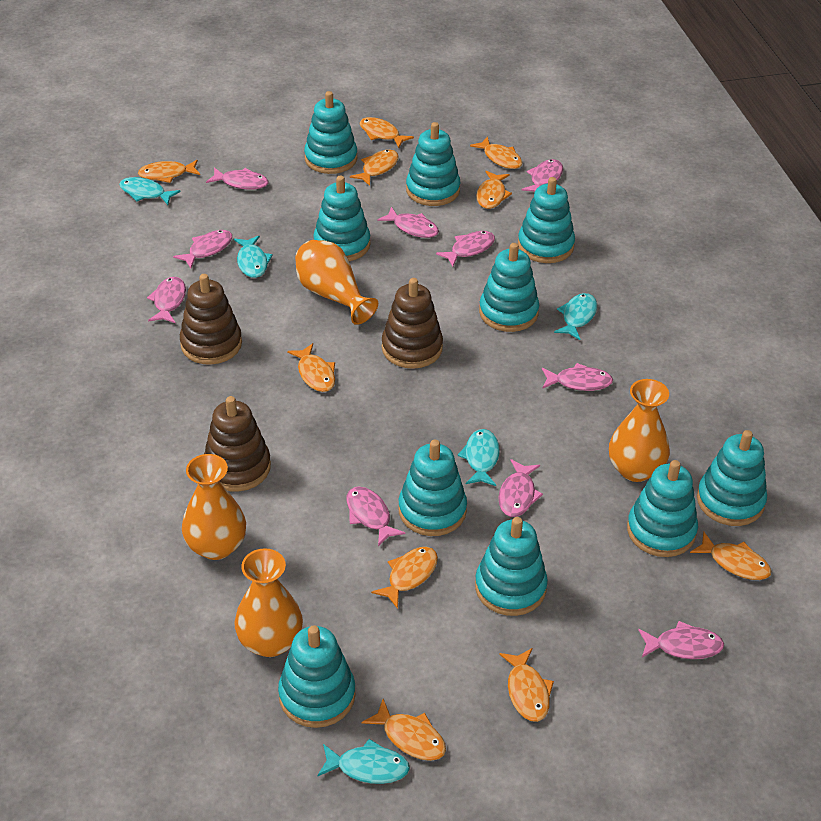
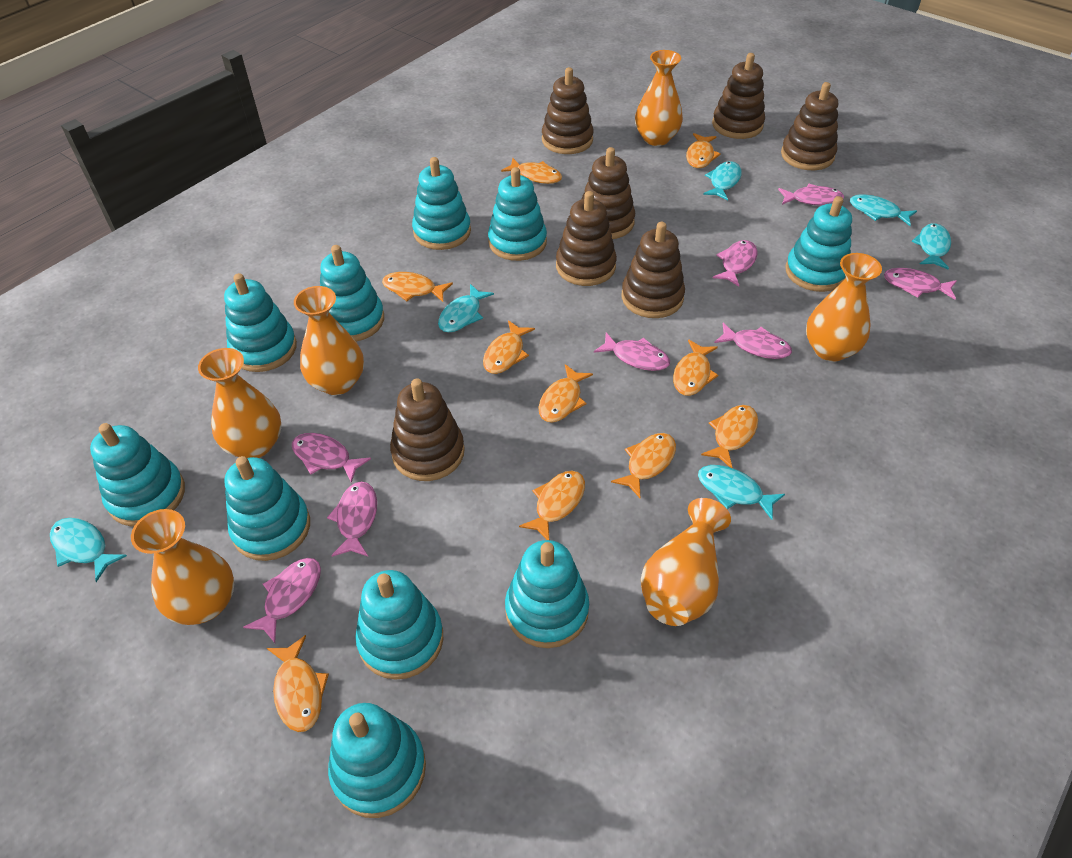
brown stacking toy: [180,274,242,365] [204,396,271,491] [382,278,443,369] = 3 -> [390,378,465,481] [542,67,594,154] [556,191,617,286] [582,147,635,239] [622,222,685,318] [712,53,765,139] [781,82,838,170] = 7
orange vase: [182,454,246,560] [235,548,303,657] [295,240,378,325] [609,379,670,482] = 4 -> [131,509,234,625] [198,348,281,458] [294,286,364,395] [635,50,683,146] [641,498,731,626] [806,253,882,362] = 6
pink fish: [147,277,186,323] [173,230,232,268] [206,168,269,190] [347,486,406,546] [377,207,439,238] [436,231,495,266] [498,459,543,517] [522,159,563,192] [542,363,613,391] [638,621,724,659] = 10 -> [243,558,321,643] [292,433,371,483] [327,481,377,557] [594,332,670,371] [713,240,758,287] [714,323,792,359] [778,184,844,206] [884,268,957,300] = 8
turquoise fish: [119,177,181,205] [234,236,273,278] [317,739,410,784] [458,429,500,486] [554,293,597,340] = 5 -> [50,518,127,582] [438,284,494,332] [698,465,785,520] [703,161,742,201] [850,195,917,226] [912,223,951,269] = 6

